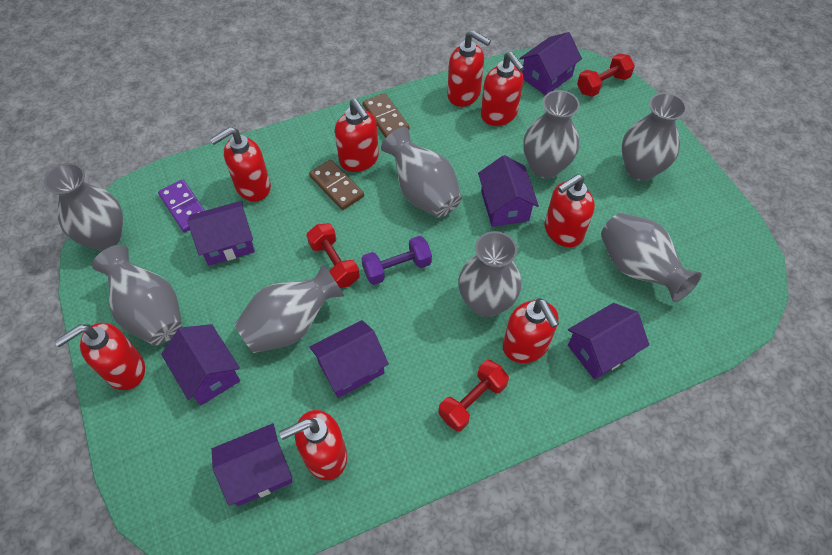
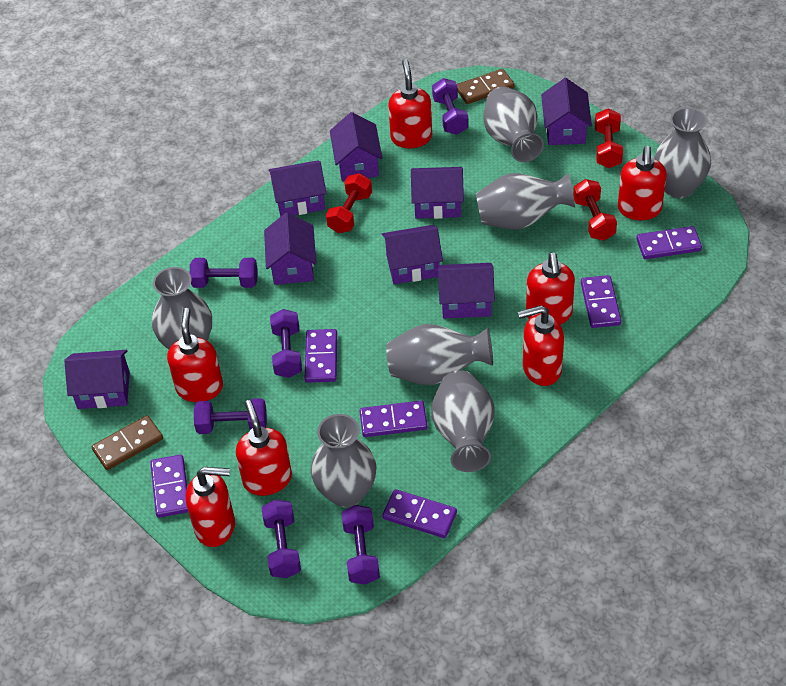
grey vase: [44,163,123,250] [92,245,182,346] [234,264,344,353] [381,127,462,218] [458,231,521,317] [523,90,580,179] [601,213,702,302] [622,92,687,181] = 8 -> [152,267,212,349] [311,414,377,507] [386,324,493,385] [431,370,495,472] [476,173,575,230] [483,87,544,162] [654,107,711,198] = 7
purple domino: [158,179,205,232] = 1 -> [150,455,188,518] [305,329,337,383] [359,401,427,437] [382,489,457,538] [581,275,622,328] [636,226,702,259] = 6
purple dumbbell: [361,236,432,285] = 1 -> [190,258,258,288] [194,398,267,434] [262,499,301,578] [270,309,302,378] [342,505,380,585] [432,78,468,135] = 6
purple house: [161,324,240,406] [187,201,255,266] [212,423,292,506] [310,320,389,398] [478,155,539,227] [519,32,582,95] [568,303,649,380] = 7 -> [64,350,130,409] [264,213,316,285] [269,160,327,217] [330,112,382,181] [382,225,443,284] [411,167,464,219] [438,263,495,319] [541,78,592,145] = 8
red soap dispenser: [54,323,145,390] [210,127,271,201] [279,410,347,480] [335,99,379,172] [447,30,491,107] [481,52,525,126] [503,298,559,363] [545,174,595,247] = 8 -> [167,308,223,402] [186,467,235,547] [236,400,292,496] [388,59,432,148] [518,305,564,386] [526,252,575,325] [618,146,667,220] = 7

